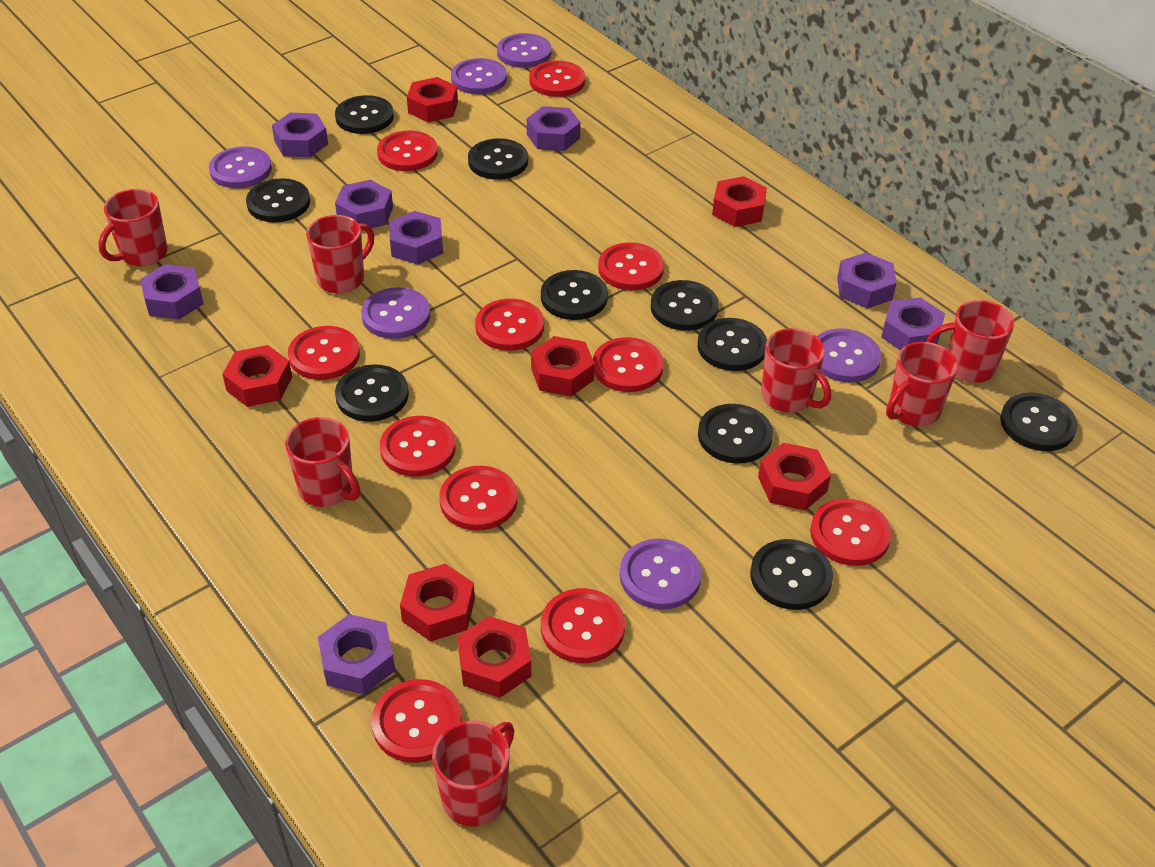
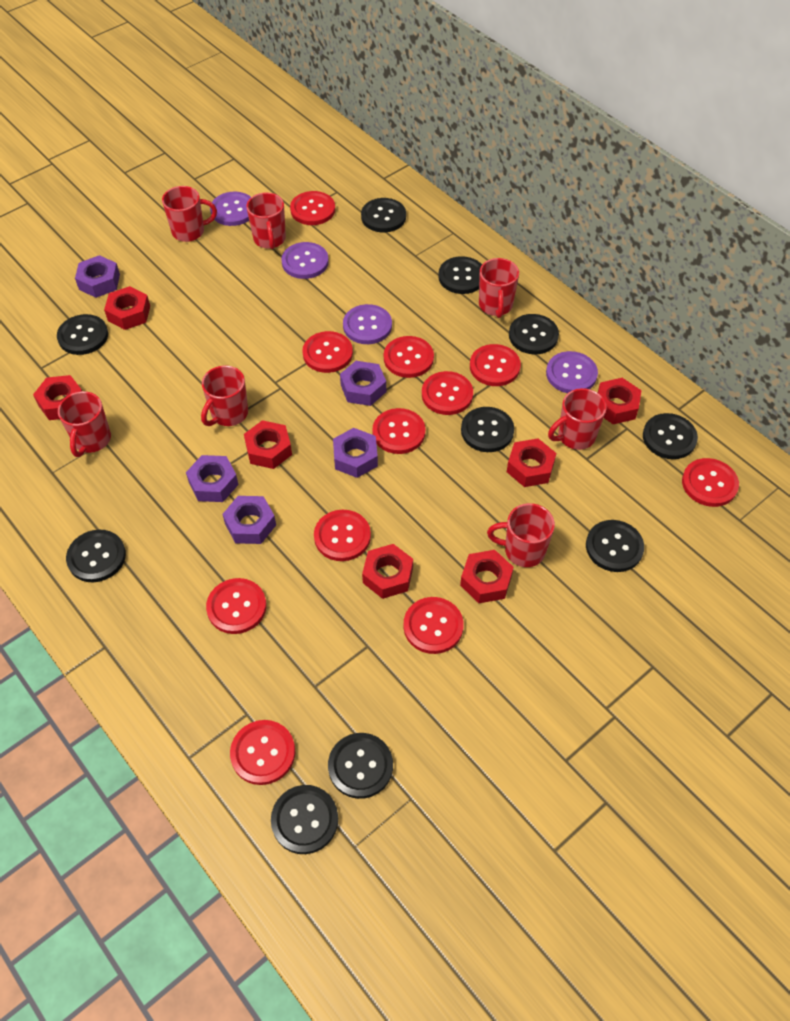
purple button: [209,147,272,188] [361,287,430,339] [451,58,507,94] [497,33,552,68] [620,539,702,610] [817,328,882,382] = 6 -> [210,192,251,226] [281,242,329,279] [343,304,392,344] [546,351,598,393] = 4
purple nut: [140,264,204,320] [272,113,328,157] [318,614,395,695] [335,180,393,228] [389,211,443,265] [527,106,580,151] [837,253,896,309] [881,297,945,350] = 8 -> [75,255,120,298] [186,455,238,502] [222,496,276,544] [333,428,378,478] [340,361,386,406] = 5

